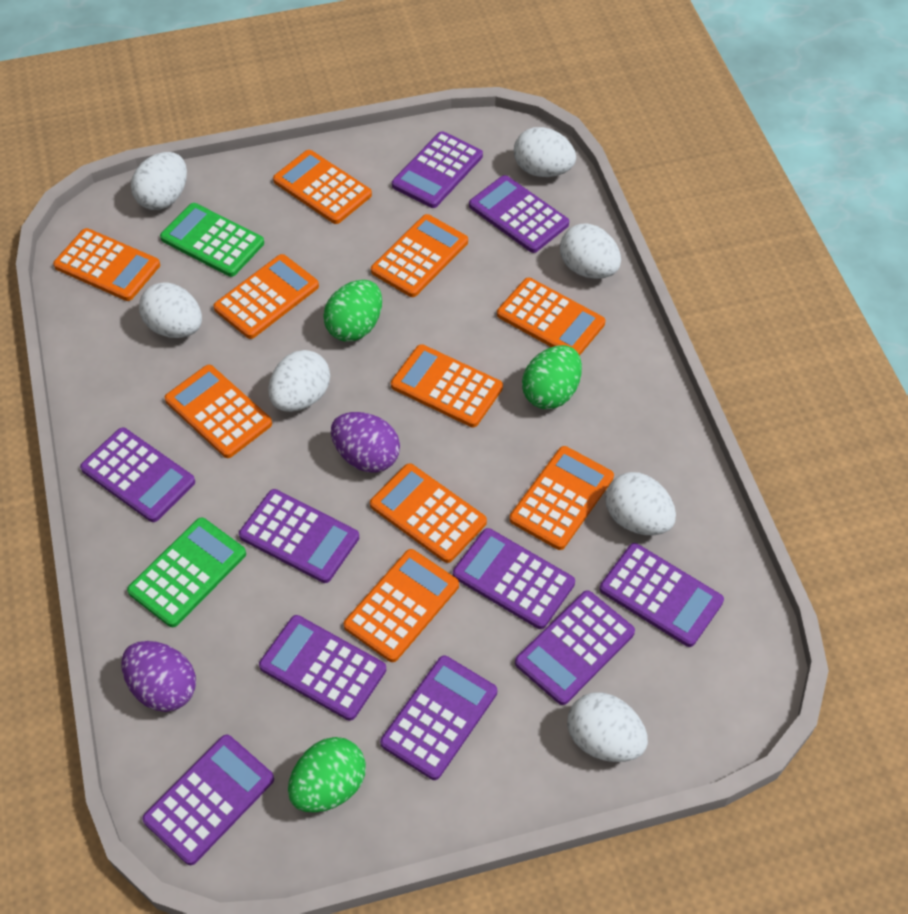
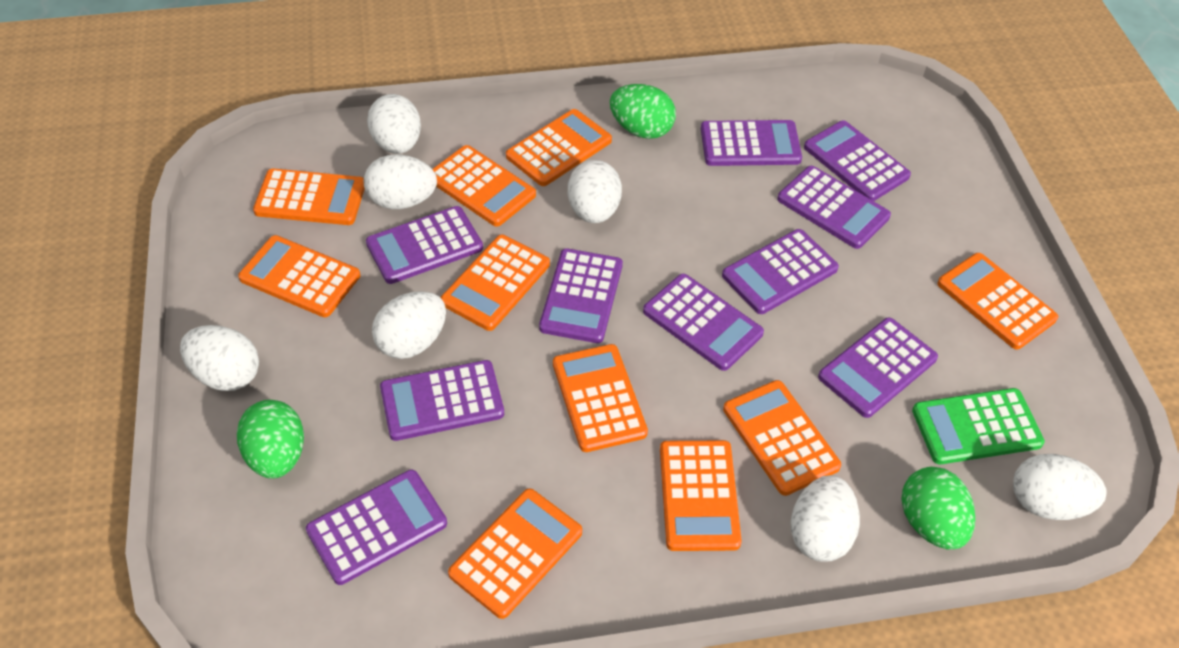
green calculator: [127,518,246,627] [160,203,264,277] = 2 -> [912,388,1045,464] = 1
purple egg: [121,641,196,712] [331,412,400,473] = 2 -> none = 0

